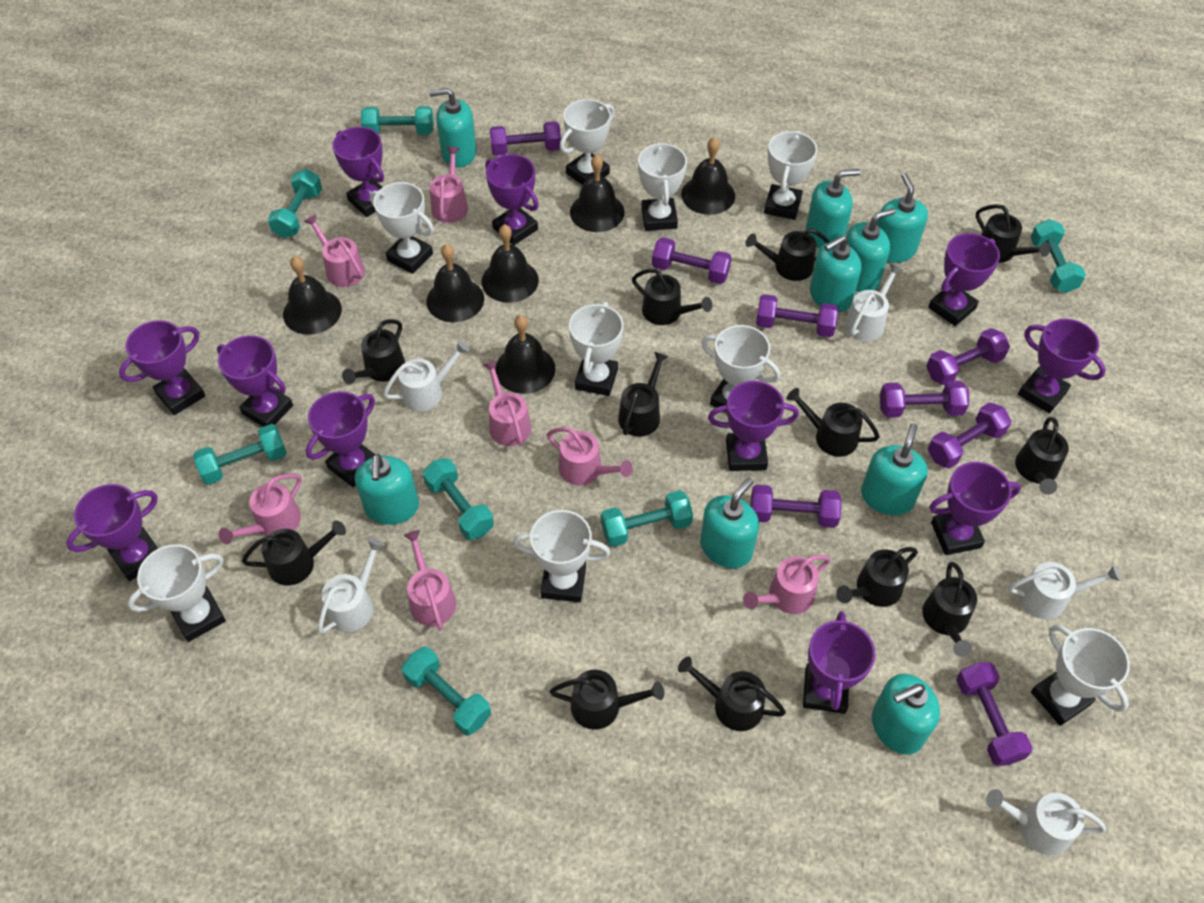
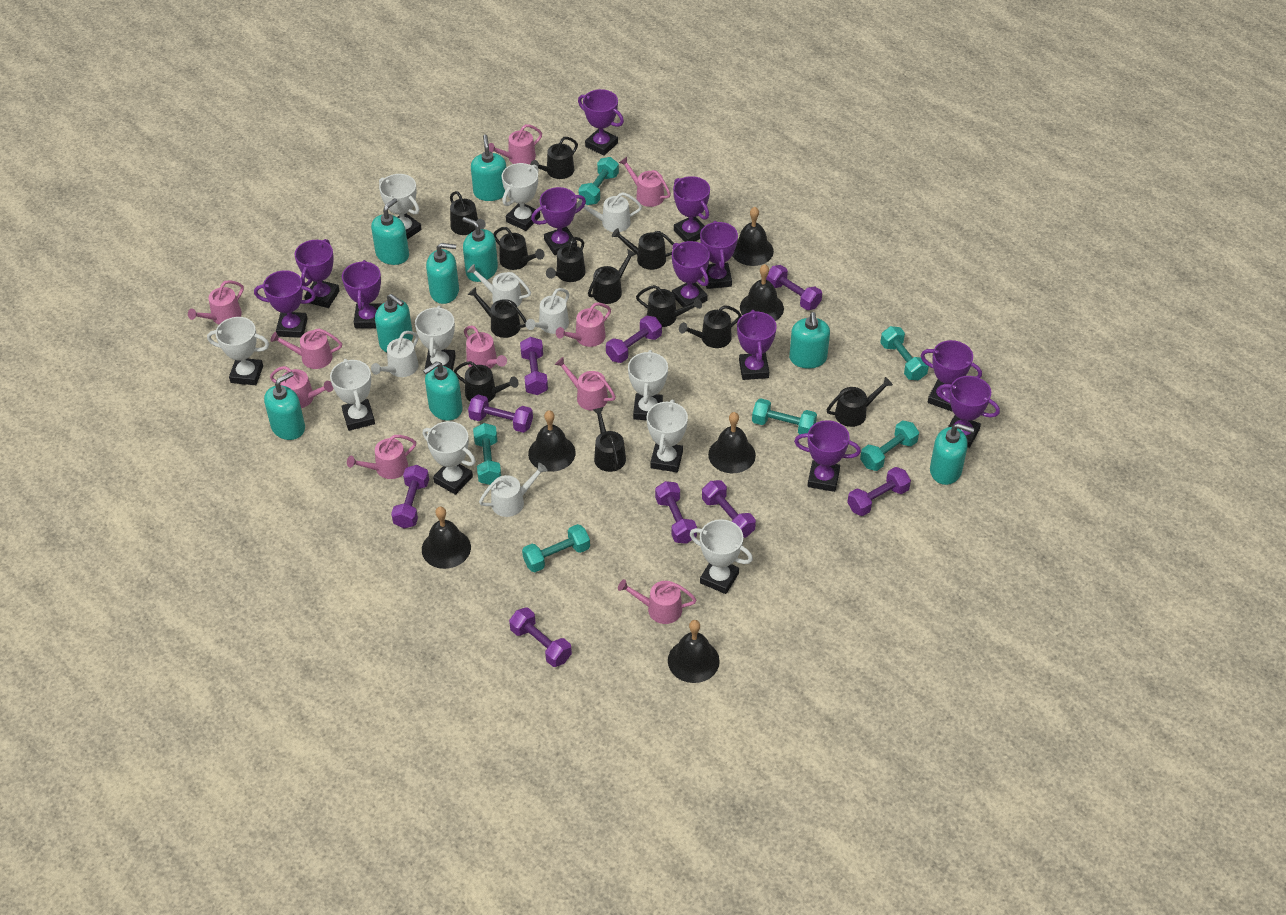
pink watering can: [219,474,302,544] [304,214,365,287] [403,530,456,631] [430,147,468,223] [483,360,531,446] [547,427,633,485] [743,555,830,614] = 7 -> [188,280,244,324] [270,329,342,369] [270,366,333,408] [347,435,416,479] [464,325,507,369] [489,124,542,164] [555,357,616,411] [556,302,611,347] [618,579,697,624] [619,157,671,207] = 10
purple dumbbell: [490,121,561,156] [652,237,732,284] [750,485,842,528] [756,294,838,337] [880,381,969,418] [926,328,1010,385] [928,402,1011,469] [956,662,1033,766] = 8 -> [391,465,429,528] [468,395,533,433] [509,607,572,667] [520,337,548,395] [606,316,662,363] [655,481,697,544] [702,480,756,538] [766,265,822,310] [847,467,911,516] = 9
purple trophy: [66,484,158,581] [119,320,205,415] [217,335,293,427] [306,391,375,487] [332,127,384,217] [485,154,539,245] [708,381,799,471] [803,611,875,714] [928,233,1000,326] [929,462,1021,555] [1018,319,1106,413] = 11 -> [254,270,316,338] [294,239,340,308] [342,260,382,328] [531,187,586,255] [578,89,624,156] [672,241,710,307] [673,176,710,242] [700,221,738,289] [737,310,777,380] [794,420,861,492] [921,340,982,412] [938,376,1000,448] = 12
turquoise dumbbell: [193,424,287,485] [268,169,322,238] [361,106,433,135] [402,647,491,736] [423,458,494,540] [601,490,693,547] [1030,219,1086,293] = 7 -> [473,423,501,485] [522,524,590,572] [578,157,619,205] [752,399,817,434] [860,420,919,471] [880,326,929,380] = 6

